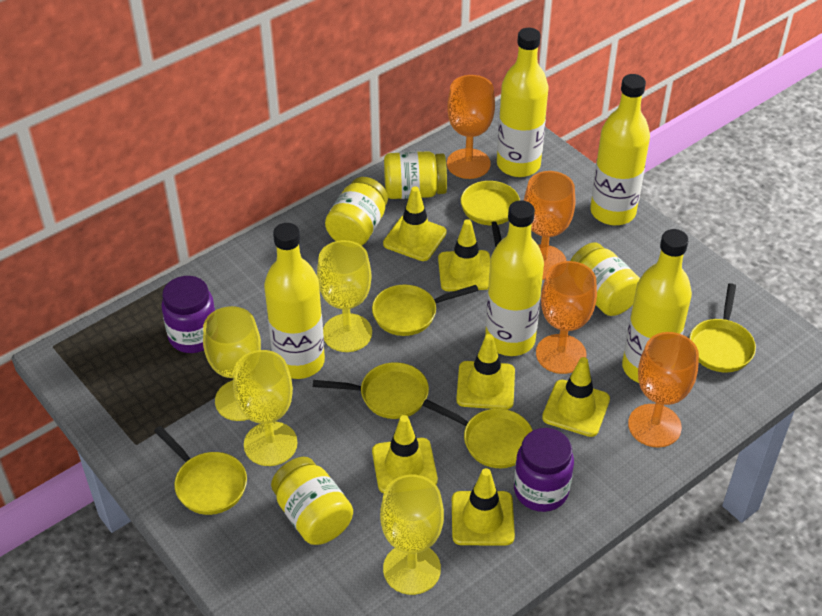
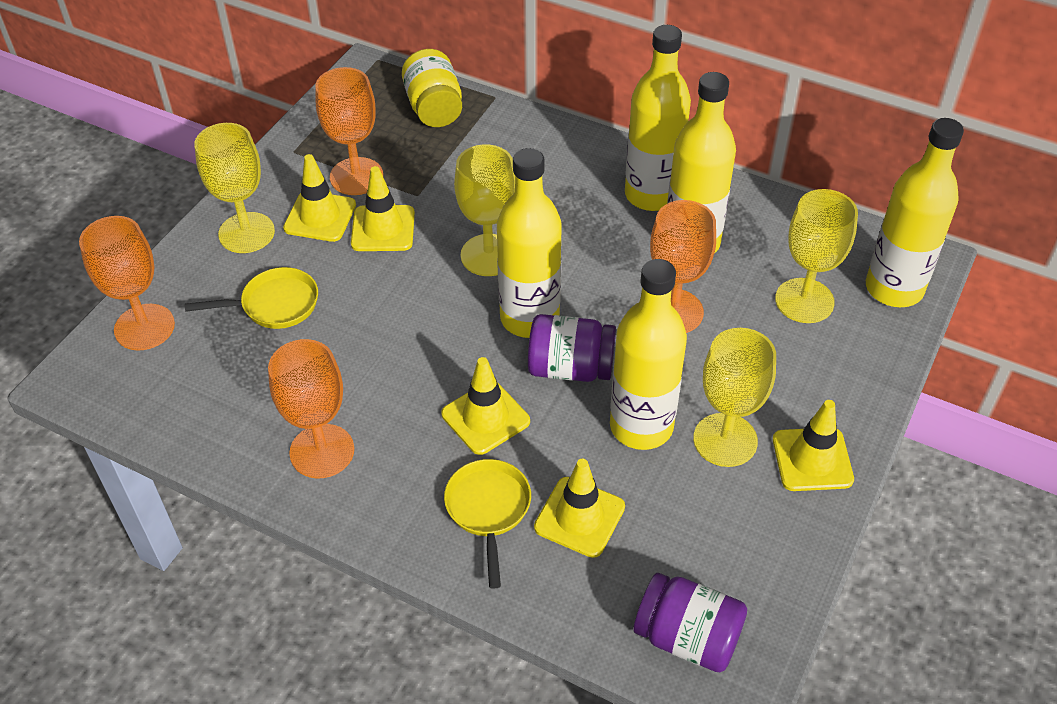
yellow jar: [271,457,353,545] [325,177,388,246] [384,151,447,199] [570,243,640,316] = 4 -> [402,49,462,127] = 1
yellow pan: [154,426,247,515] [313,362,429,419] [372,285,478,336] [422,399,533,468] [461,181,520,247] [689,283,756,372] = 6 -> [185,267,318,329] [444,459,531,589] = 2
yellow traffic cone: [372,415,438,493] [383,186,447,261] [438,219,490,291] [452,468,515,545] [456,334,515,410] [542,357,610,437] = 6 -> [283,154,356,242] [351,166,415,251] [441,357,530,455] [534,459,625,558] [773,400,854,491] = 5

